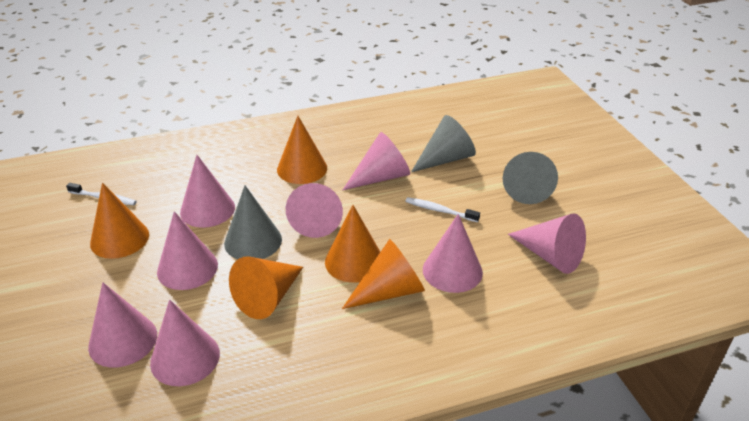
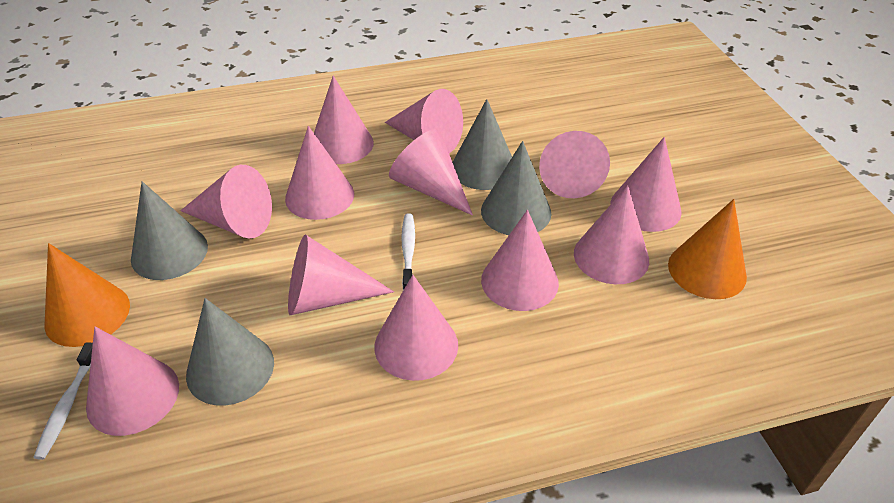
grey cone: [224,186,282,259] [411,115,476,172] [503,152,558,204] = 3 -> [131,181,208,280] [186,298,274,406] [453,99,512,190] [481,141,551,235] = 4
orange cone: [90,183,149,259] [229,257,303,319] [277,116,327,184] [325,205,380,283] [342,239,425,309] = 5 -> [45,243,130,347] [668,199,747,299] = 2
pink cone: [88,282,157,368] [150,300,220,386] [157,211,218,290] [180,155,235,228] [286,183,343,238] [343,132,410,190] [423,214,483,293] [508,213,586,274] = 8 -> [86,327,179,436] [180,165,272,239] [285,126,354,220] [288,234,394,315] [314,76,374,164] [374,275,458,381] [385,89,463,153] [389,129,473,216] [481,210,559,311] [539,131,610,198] [574,185,649,284] [611,137,682,232] = 12

